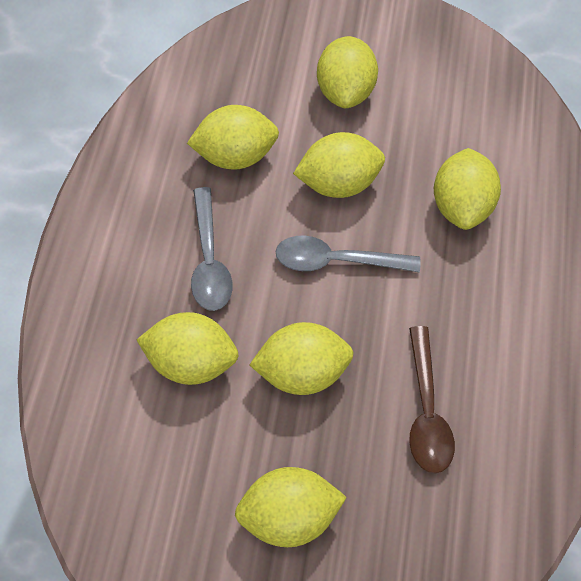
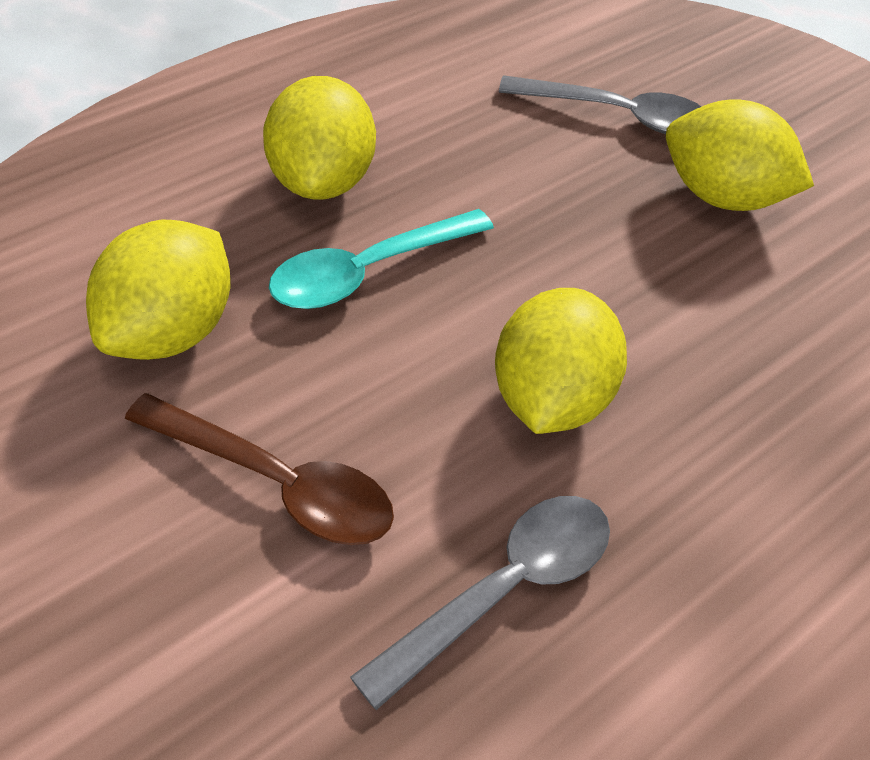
turquoise spoon: none = 0 -> [269,209,494,309] = 1
yellow lemon: [137,312,239,385] [187,105,279,170] [235,467,347,547] [250,322,354,395] [293,132,385,198] [317,36,378,108] [434,148,501,230] = 7 -> [86,220,230,360] [263,76,376,200] [495,288,627,434] [666,100,814,211] = 4

